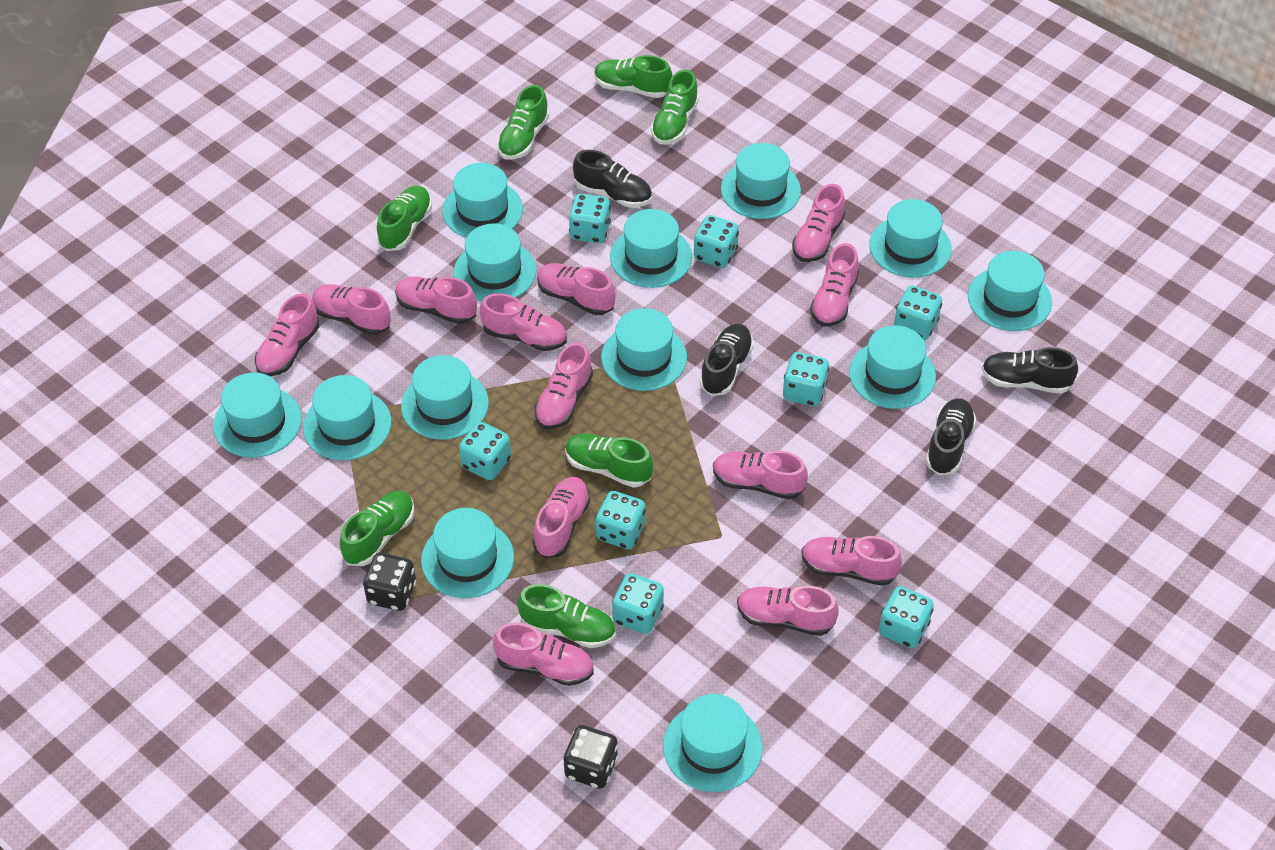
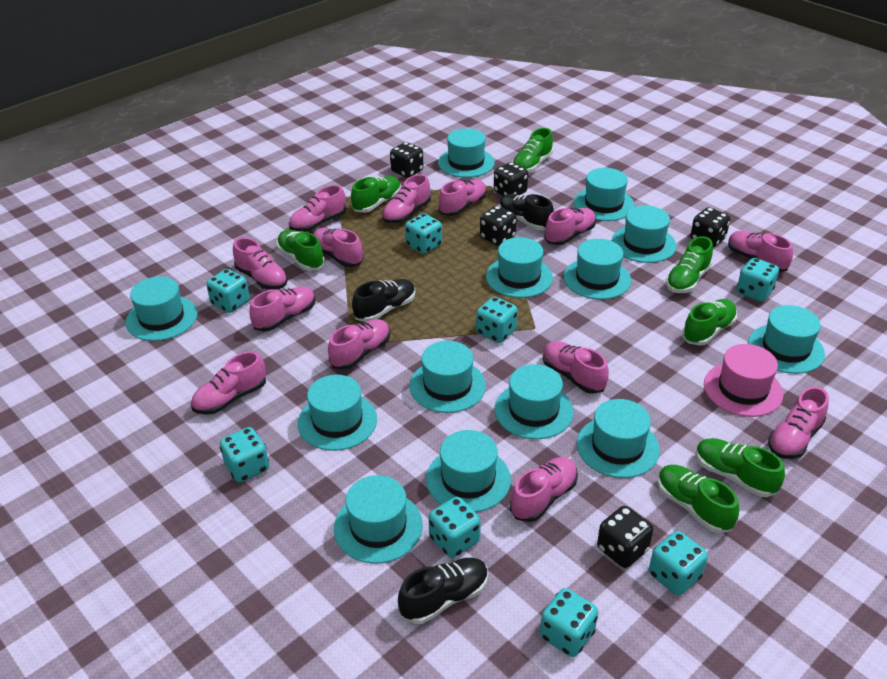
black dice: [363,553,416,611] [564,725,618,788] = 2 -> [390,142,423,178] [480,206,517,246] [494,162,528,196] [597,506,653,568] [690,207,730,248] = 5
black shoe: [573,150,652,207] [699,324,754,396] [926,398,976,475] [981,347,1078,394] = 4 -> [352,279,415,322] [398,558,488,624] [499,194,554,230] = 3
pink hat: none = 0 -> [704,344,783,417] = 1

